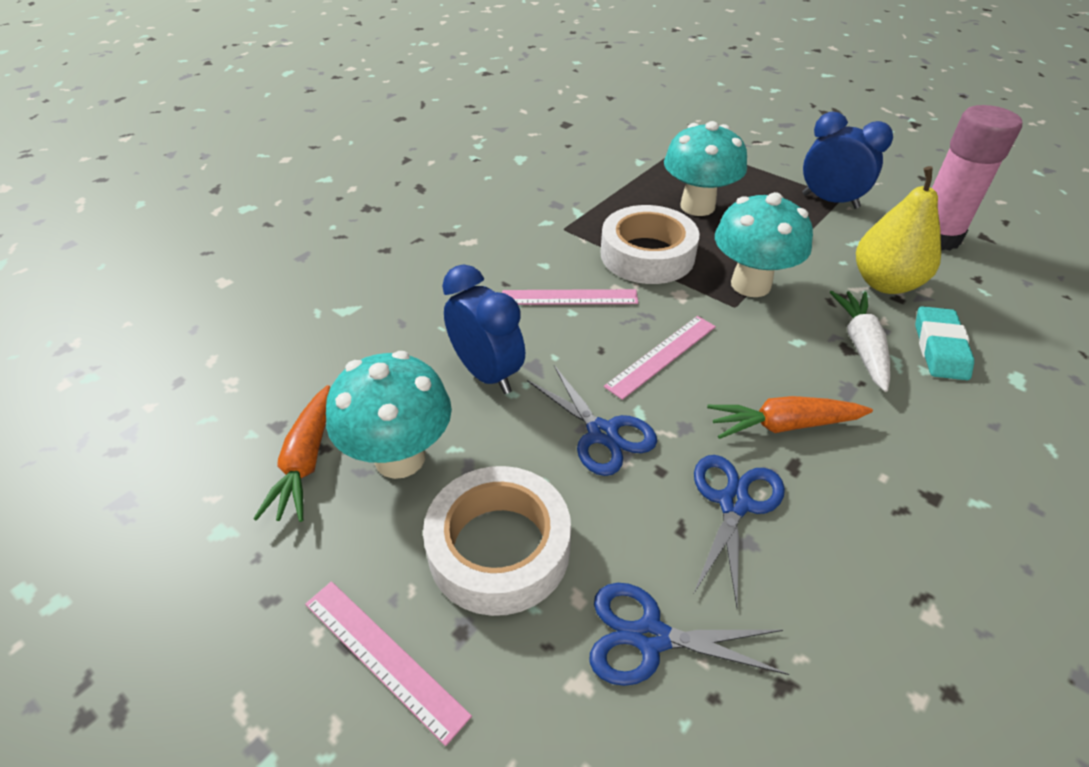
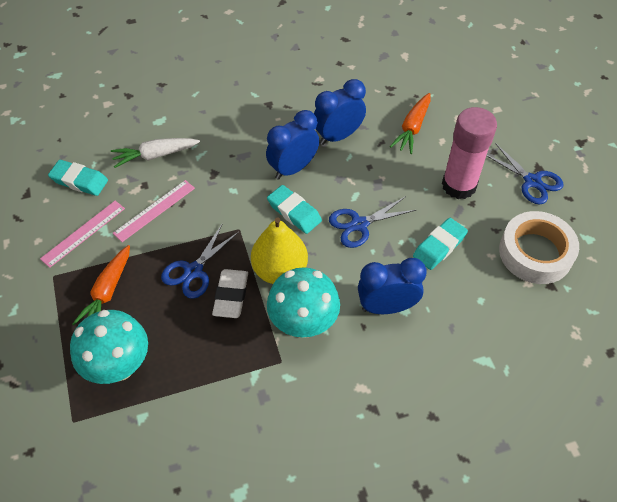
blue clock: [442,264,525,394] [802,112,893,209] = 2 -> [266,110,319,180] [314,79,366,145] [358,258,427,314] = 3
pink ruler: [305,581,472,746] [502,289,638,305] [604,316,716,400] = 3 -> [40,201,125,268] [113,180,195,242] = 2
turquoise eraser: [915,306,974,380] = 1 -> [48,160,108,196] [267,185,322,234] [413,218,468,270] = 3
turquoise mushroom: [326,351,452,479] [664,121,747,216] [715,192,813,297] = 3 -> [70,310,148,384] [267,267,340,338] = 2
white eraser: none = 0 -> [212,269,248,318] = 1
white tape: [423,466,571,616] [601,205,700,284] = 2 -> [499,211,579,284] = 1

